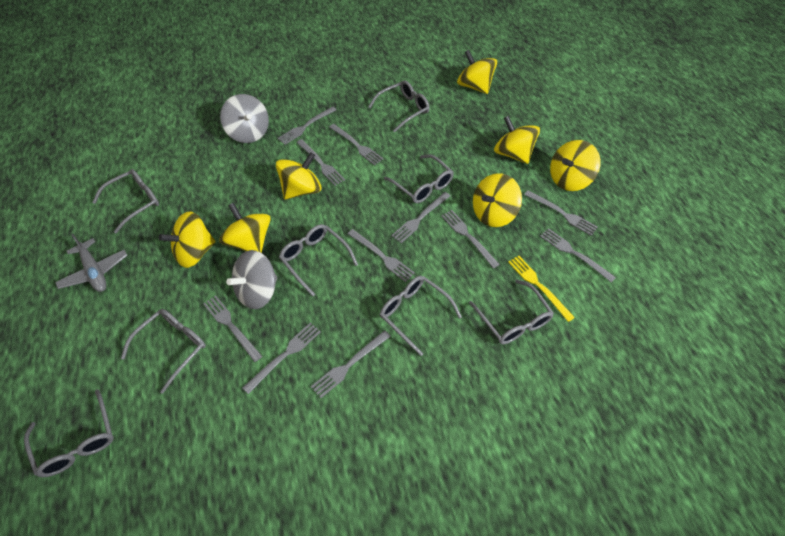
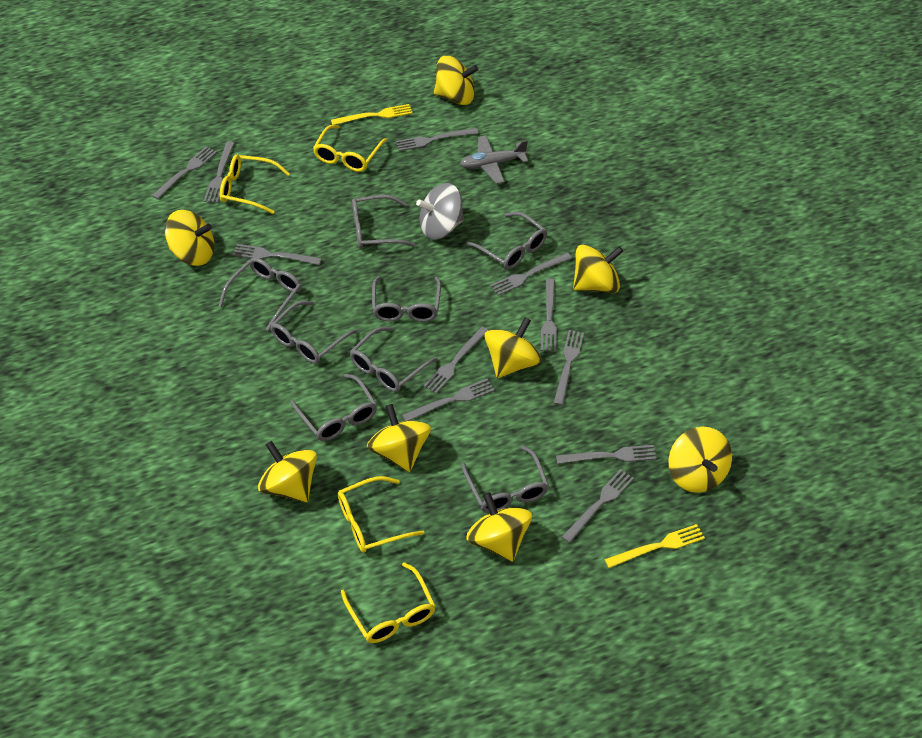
grey spinning top: [220,94,269,143] [226,250,277,309] = 2 -> [416,183,464,240] = 1
yellow fork: [508,256,575,322] = 1 -> [331,104,413,125] [604,524,705,568] = 2
yellow glasses: none = 0 -> [220,155,290,214] [313,125,387,172] [338,476,425,553] [341,562,436,643] = 4
yellow spinning top: [159,211,216,268] [220,203,271,253] [276,152,321,199] [457,50,497,94] [473,173,522,227] [494,116,540,164] [550,140,601,191] = 7 -> [165,210,214,266] [258,441,317,502] [367,404,431,472] [433,56,478,105] [466,492,532,562] [484,317,542,378] [573,245,623,293] [668,427,732,493] = 8

